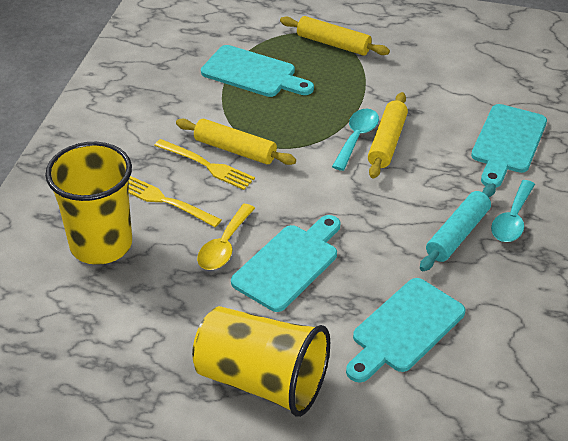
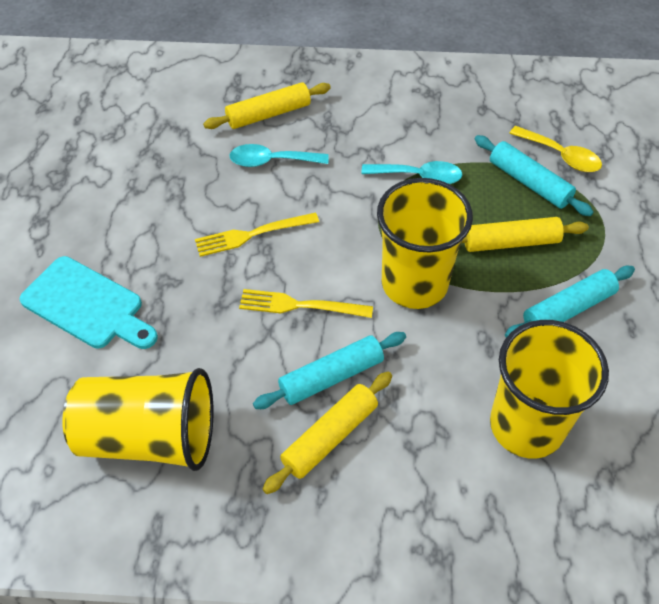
turquoise cutting board: [201,45,314,97] [231,215,340,312] [346,278,465,383] [471,104,547,187] = 4 -> [20,256,158,349] = 1
turquoise rolling pin: [420,183,496,271] = 1 -> [253,332,406,409] [475,135,593,216] [505,266,635,338] = 3
yellow cup: [45,142,132,265] [192,306,330,417] = 2 -> [62,368,214,471] [377,178,473,309] [490,320,609,458] = 3

